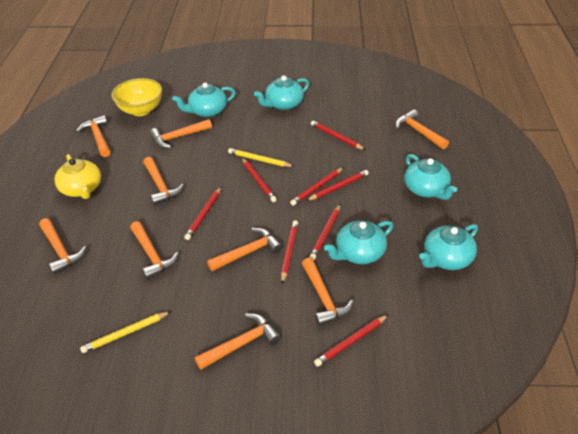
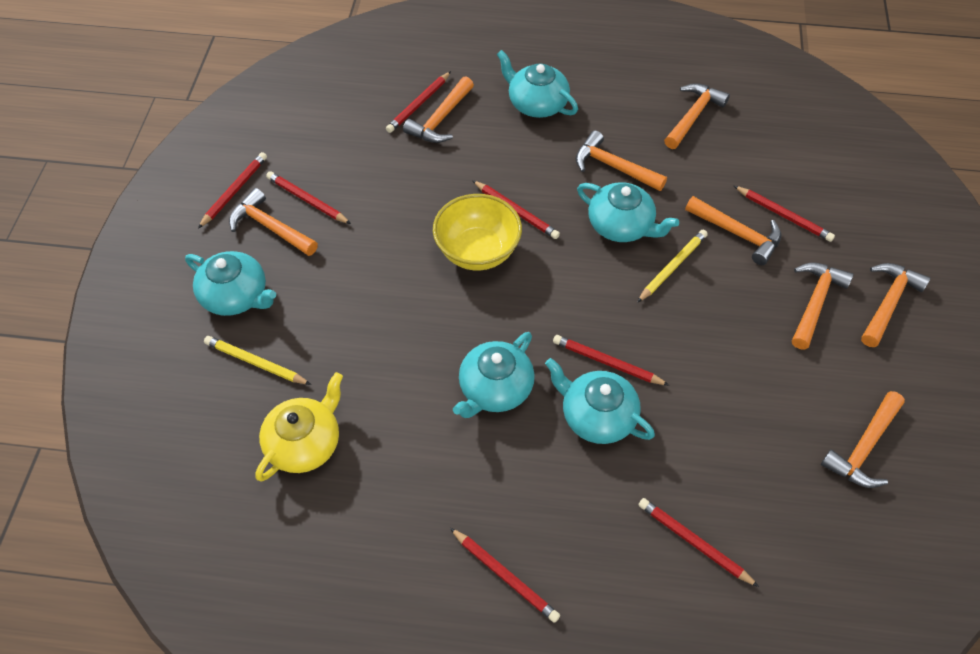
orange hammer: [39,218,87,274] [76,115,110,157] [130,221,179,280] [143,157,184,205] [150,119,212,148] [195,314,281,370] [207,228,283,272] [302,258,354,326] [395,110,449,149] = 9 -> [229,188,318,256] [403,76,474,143] [576,131,667,191] [664,83,730,149] [685,196,781,265] [792,263,853,349] [821,391,905,488] [861,263,930,347] = 8

